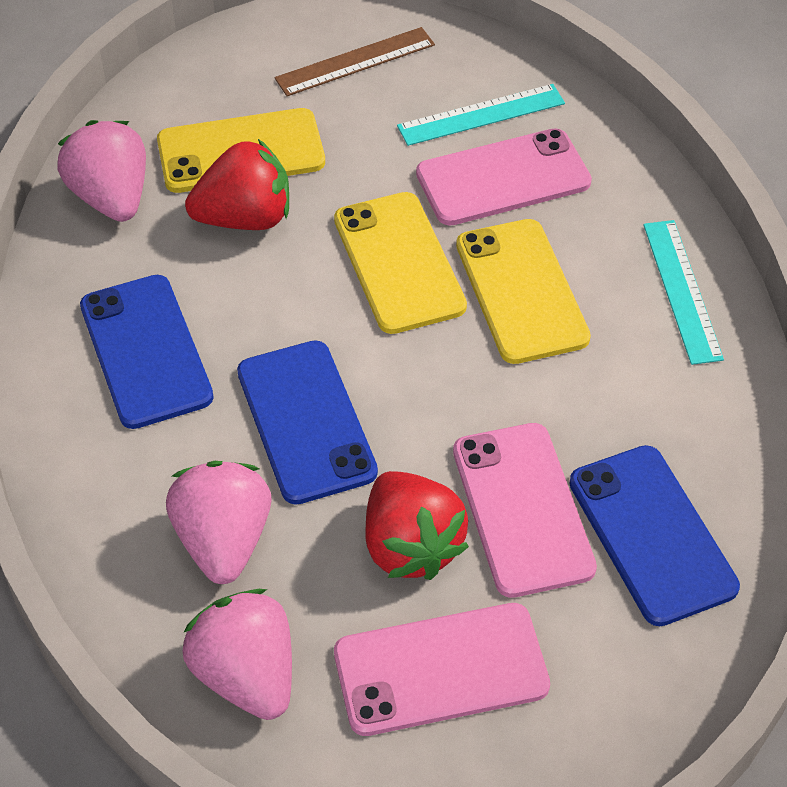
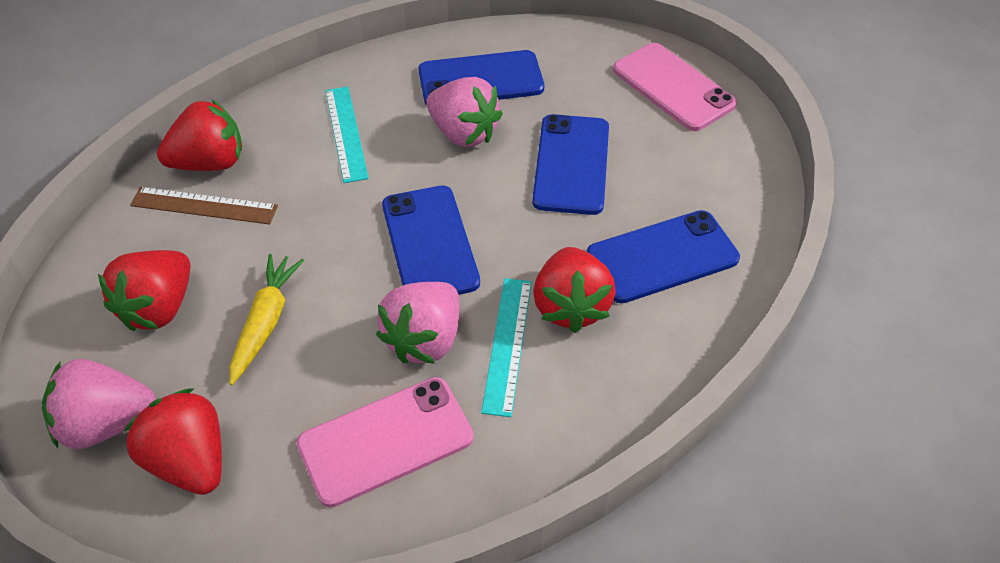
blue phone: [80,275,214,429] [237,340,378,505] [569,445,740,626] = 3 -> [382,185,480,295] [418,50,544,104] [532,114,609,215] [587,210,740,303] = 4
pink phone: [334,603,550,736] [416,128,592,226] [453,423,597,598] = 3 -> [297,377,474,508] [613,43,737,131] = 2
red strawberry: [185,139,289,230] [365,471,469,580] = 2 -> [98,250,191,331] [123,388,222,495] [157,99,242,171] [533,247,616,333] = 4
yellow carrot: none = 0 -> [229,254,304,385] = 1
yellow phone: [157,108,325,193] [334,192,467,334] [456,219,591,364] = 3 -> none = 0

